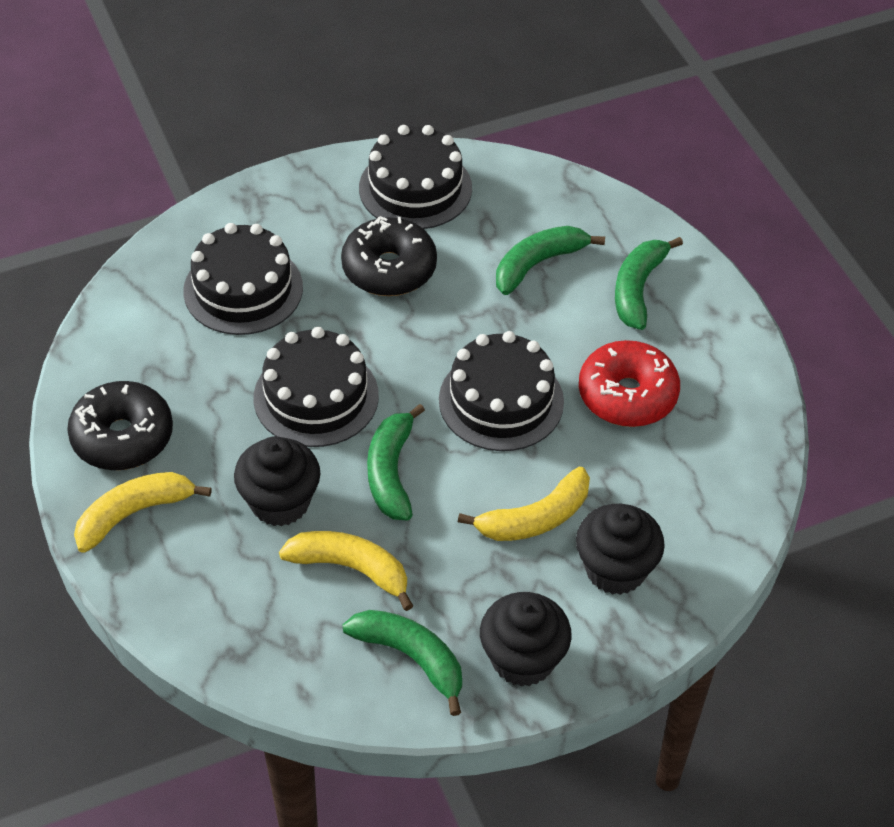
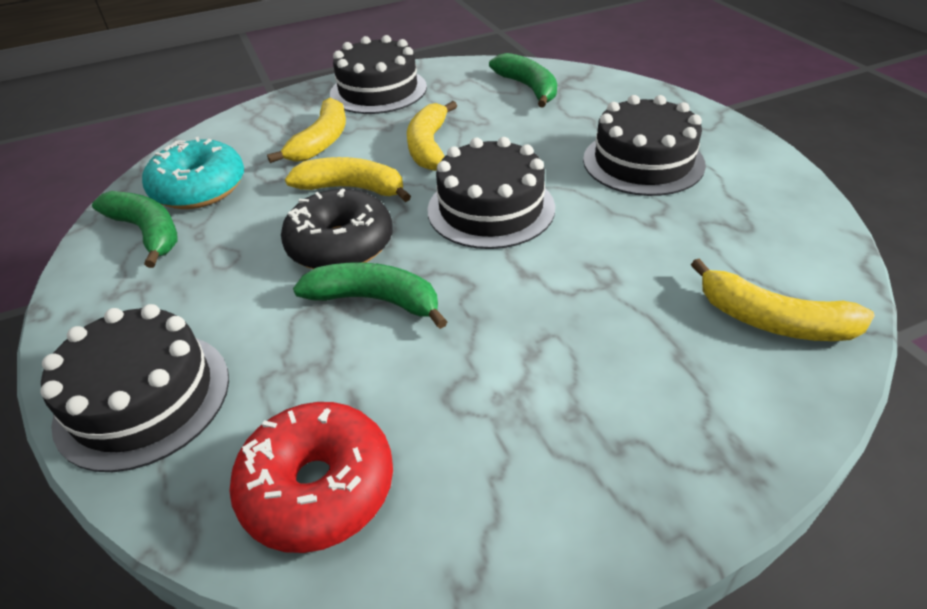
black cupcake: [234,436,320,526] [480,592,572,687] [576,504,665,595] = 3 -> none = 0
black donut: [67,381,173,470] [341,216,437,296] = 2 -> [281,189,393,269] = 1
green banana: [342,610,462,716] [367,404,425,520] [496,226,605,295] [615,237,683,330] = 4 -> [92,191,178,268] [293,262,448,329] [489,53,557,108] = 3
turquoise donut: none = 0 -> [142,137,244,209] = 1
yellow banana: [74,472,212,553] [279,531,413,611] [458,467,590,541] = 3 -> [267,97,346,163] [285,157,411,202] [407,101,457,171] [691,258,875,341] = 4

